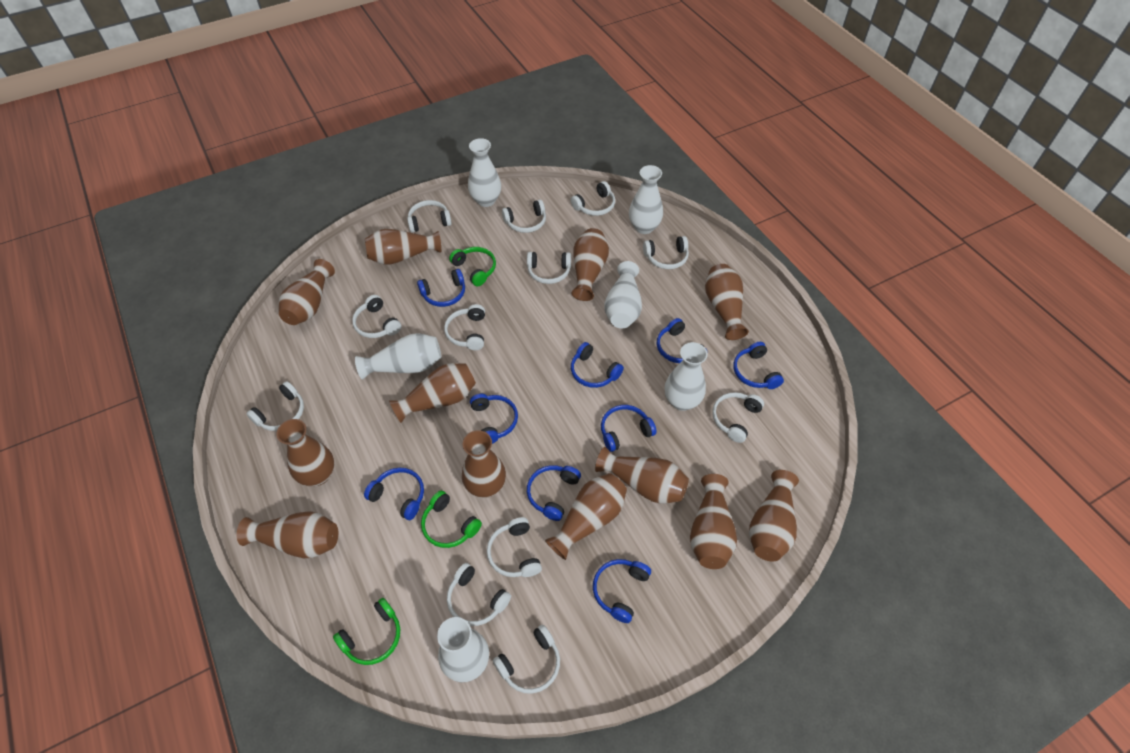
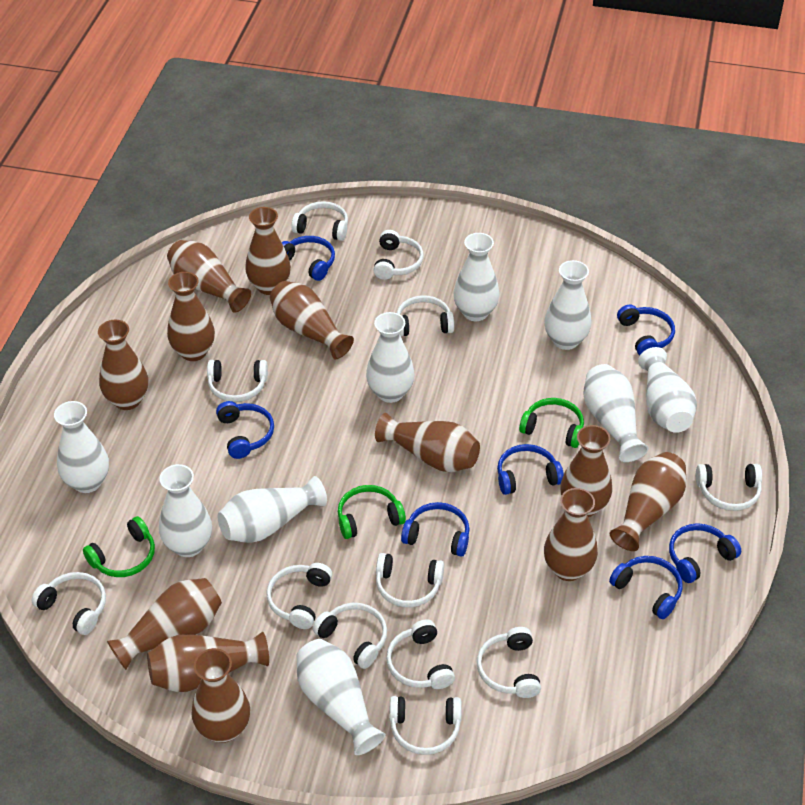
blue headphones: [364,468,424,520] [417,269,465,307] [470,394,518,444] [527,465,581,521] [571,342,624,388] [593,559,651,623] [601,405,657,452] [657,318,707,363] [733,342,784,389] = 9 -> [216,401,274,459] [282,236,335,281] [401,502,469,557] [497,444,564,495] [609,556,683,619] [617,304,675,355] [669,523,741,583] = 7
white vase: [355,333,441,380] [437,617,489,682] [468,138,501,207] [604,261,642,328] [629,165,663,234] [665,342,708,411] = 6 -> [54,401,109,493] [159,464,212,557] [218,476,327,543] [296,639,386,755] [366,312,415,403] [454,233,499,321] [544,260,592,350] [583,364,649,462] [638,347,697,433] = 9

